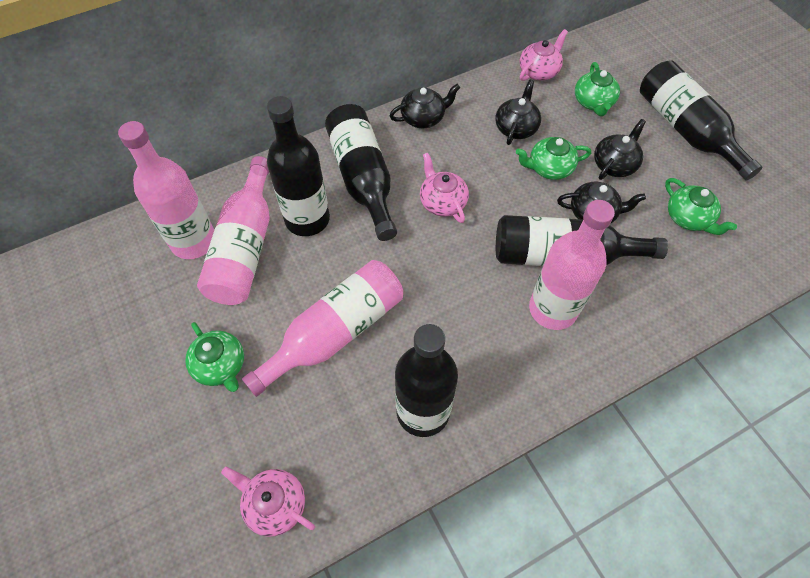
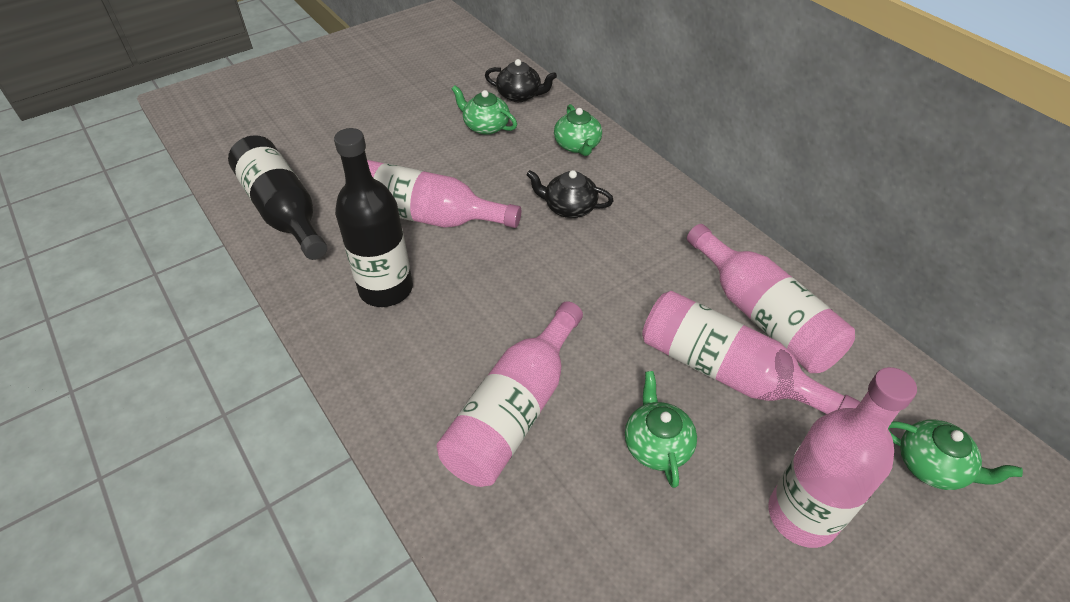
black bottle: [267,96,330,236] [325,104,397,241] [395,324,458,437] [496,215,668,266] [640,60,763,180] = 5 -> [228,135,327,260] [334,128,413,307] = 2
black teapot: [390,84,460,128] [495,80,541,145] [557,182,646,223] [594,119,646,180] = 4 -> [485,59,557,102] [526,170,614,218] = 2
pink bottle: [118,121,214,259] [197,156,270,305] [242,260,403,397] [529,200,615,330] = 4 -> [367,160,521,228] [437,301,583,487] [642,291,860,414] [687,224,855,373] [769,367,917,548] = 5
pink teapot: [221,467,315,537] [420,153,469,223] [519,29,568,81] = 3 -> none = 0

